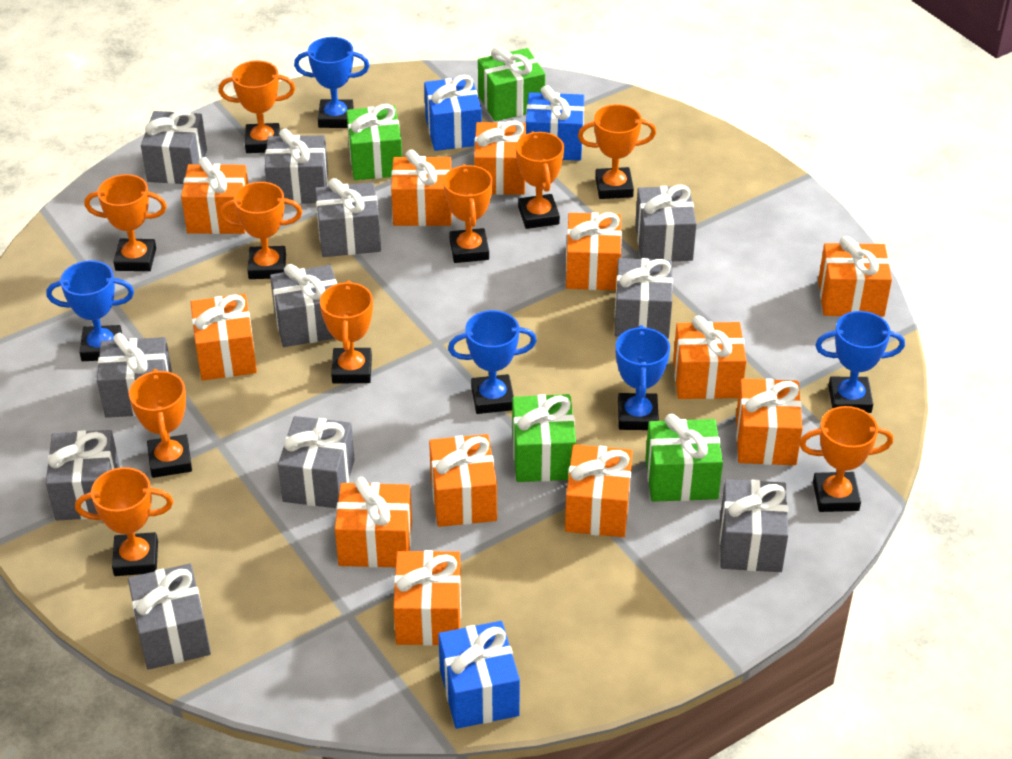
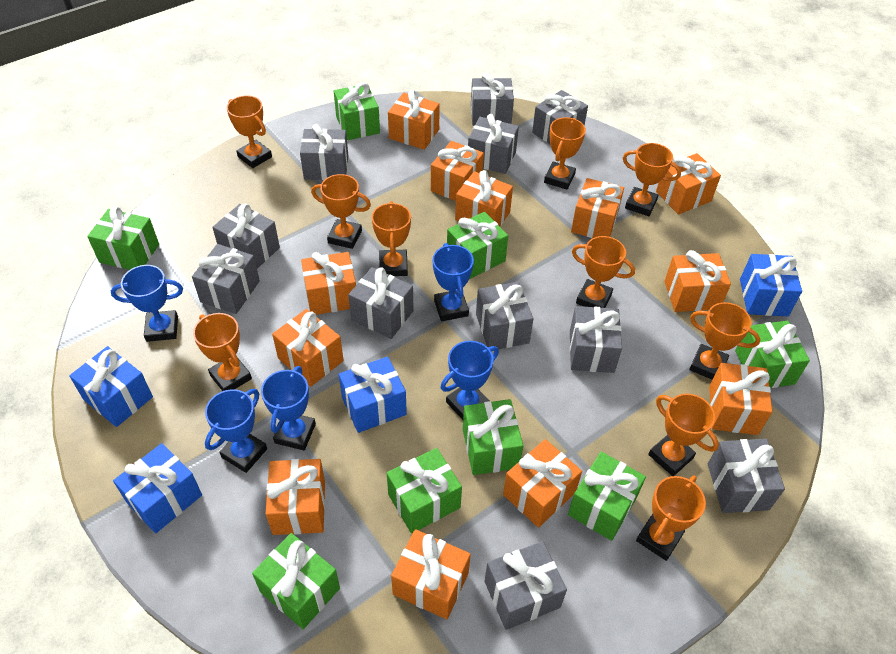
blue gift: [424,75,482,151] [438,621,520,729] [526,85,584,161] = 3 -> [69,346,153,427] [113,443,202,533] [339,356,407,433] [740,254,802,316] = 4
green gift: [346,104,402,180] [478,47,545,121] [512,394,576,482] [646,414,723,502] = 4 -> [87,206,159,270] [252,533,340,629] [334,83,380,140] [387,448,462,534] [447,212,508,279] [463,399,523,475] [568,452,646,541] [735,321,810,388] = 8

